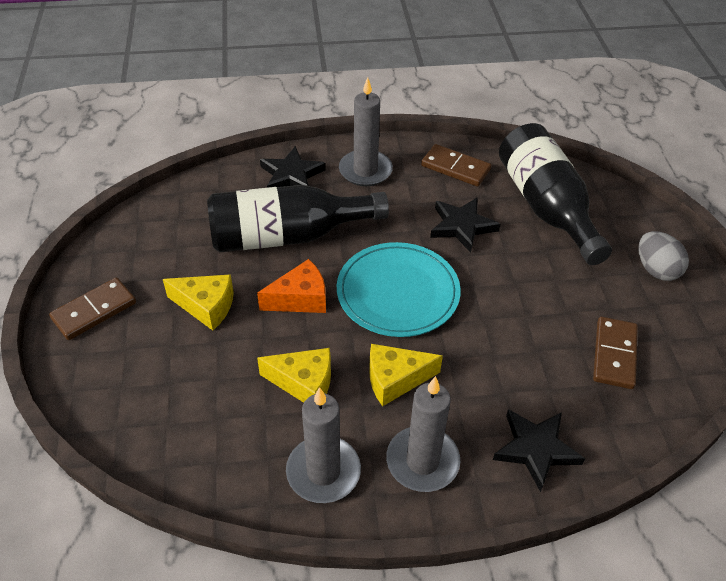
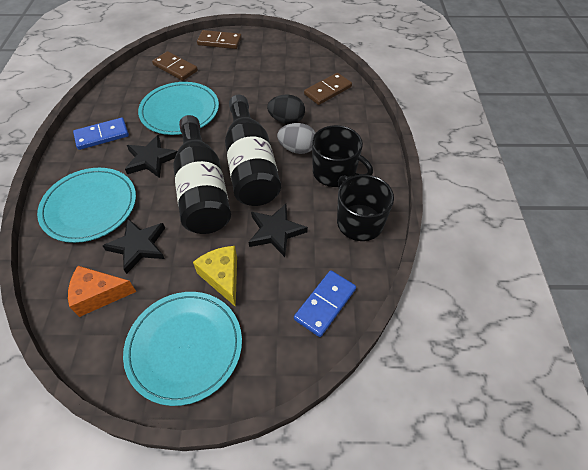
black egg: none = 0 -> [267,95,305,124] = 1
black mug: none = 0 -> [312,125,373,187] [337,174,394,241] = 2
blue domino: none = 0 -> [73,118,129,150] [294,270,356,337] = 2
grey candle: [286,387,361,503] [339,77,393,186] [386,376,460,492] = 3 -> none = 0
turquoise plate: [337,242,461,337] = 1 -> [37,168,136,243] [123,292,242,406] [138,82,219,135] = 3
yellow cheese: [163,274,234,330] [257,348,331,403] [369,344,443,406] = 3 -> [193,246,237,307] = 1

